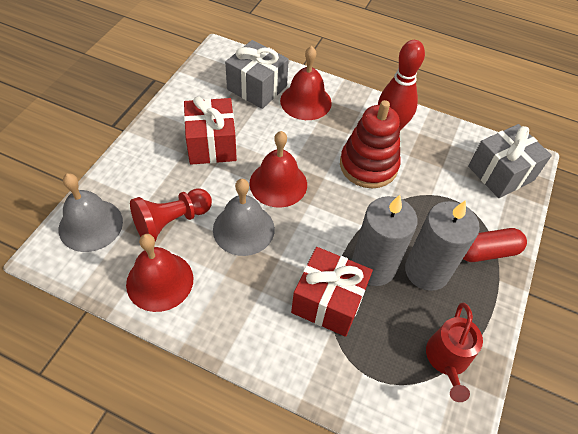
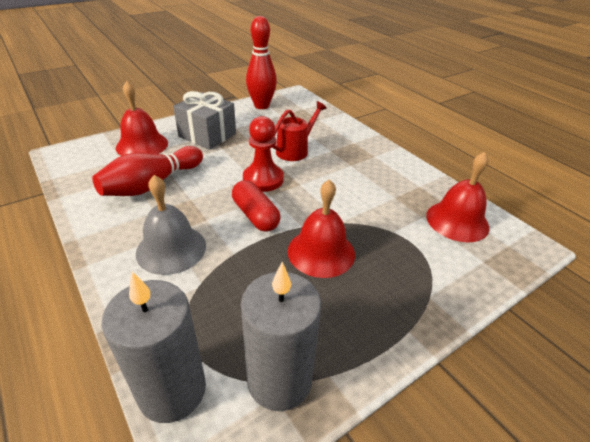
grey bell: [59,173,123,252] [213,179,275,256] = 2 -> [136,175,206,275] = 1
grey gift: [225,40,289,109] [468,124,552,198] = 2 -> [173,91,236,150] = 1
red bowling pin: [378,40,425,130] = 1 -> [92,146,203,196] [246,16,277,109] = 2
red gift: [184,96,237,165] [291,247,373,337] = 2 -> none = 0
red stacking toy: [340,100,401,188] = 1 -> none = 0

